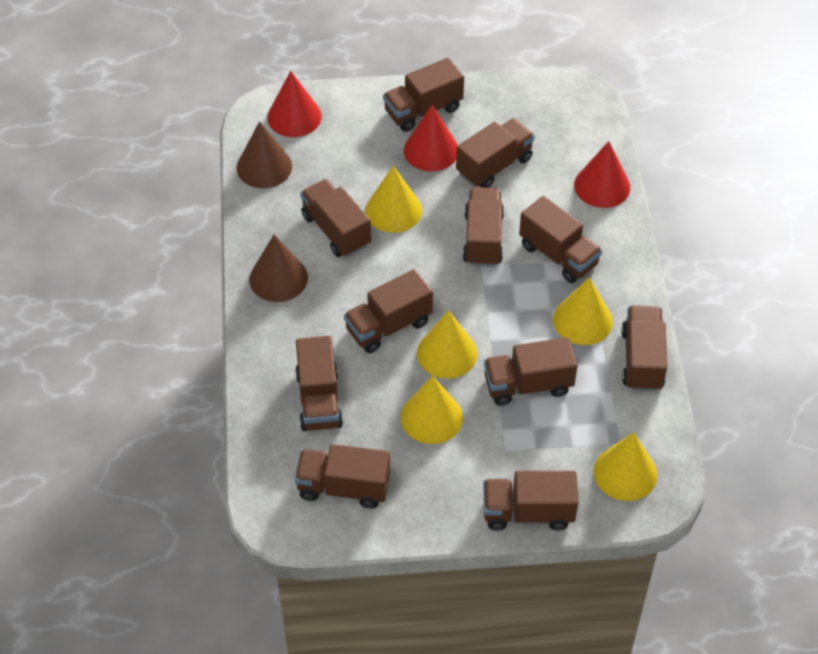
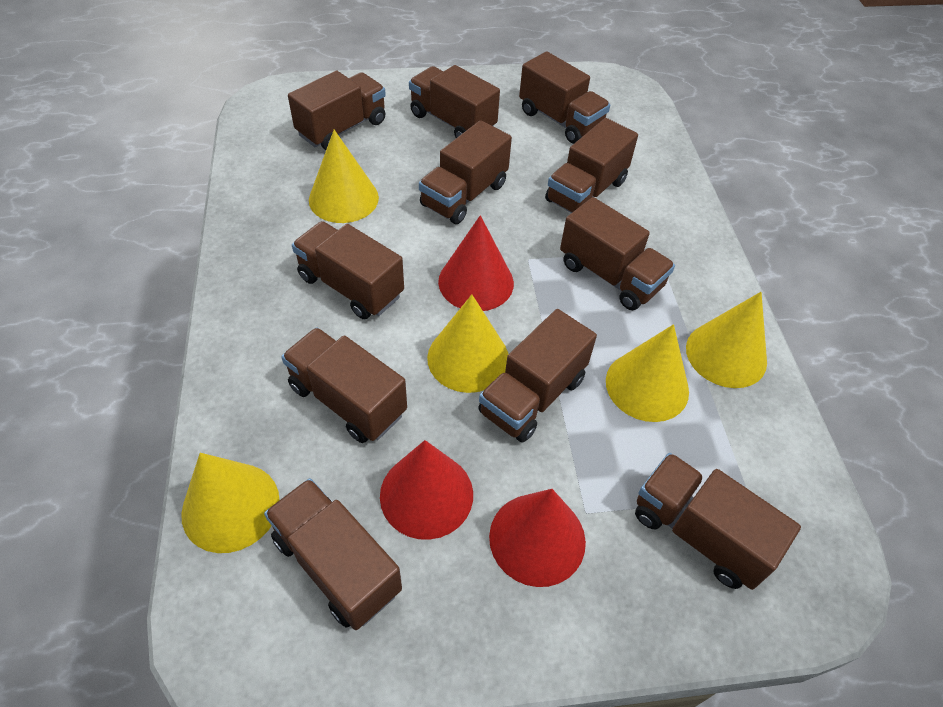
brown cone: [237,121,292,188] [249,235,308,302] = 2 -> none = 0

